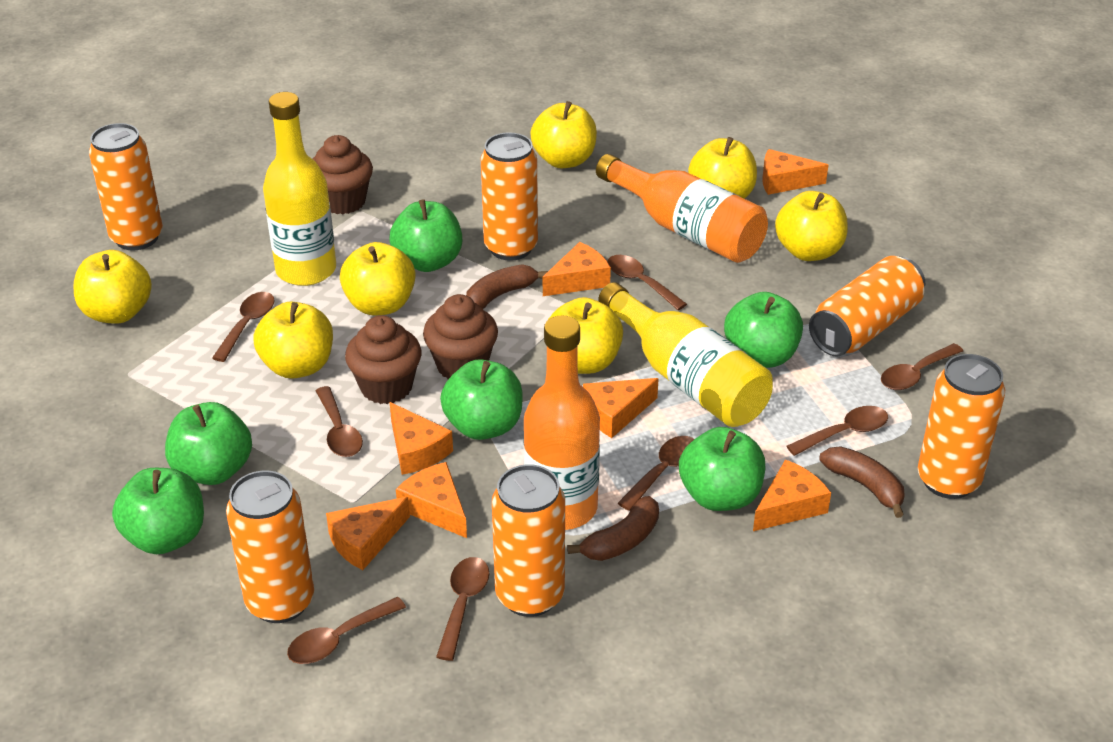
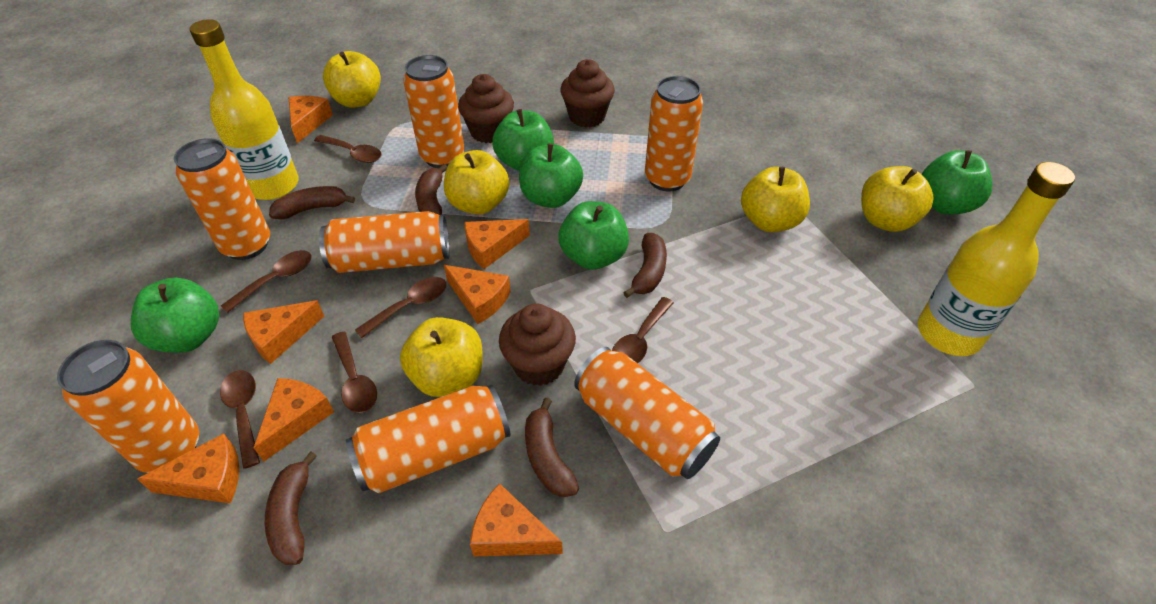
brown banana: [466,264,548,309] [567,496,659,561] [819,446,905,518] = 3 -> [265,451,317,565] [269,186,355,219] [415,164,447,215] [525,398,579,497] [623,233,667,298] = 5
brown spoon: [212,292,275,362] [287,597,406,664] [316,386,363,457] [436,557,490,661] [607,255,687,310] [618,436,694,511] [787,406,888,456] [881,343,963,390] = 8 -> [220,370,260,469] [221,250,311,313] [314,135,382,163] [332,332,377,413] [355,277,446,338] [612,297,674,363] = 6
green apple: [112,468,204,554] [165,402,252,485] [389,199,462,272] [440,359,523,440] [679,427,765,511] [724,292,803,368] = 6 -> [131,277,219,353] [492,109,554,171] [519,143,583,208] [558,201,629,270] [921,150,992,215] = 5
orange bottle: [523,315,600,530] [596,154,768,263] = 2 -> none = 0
orange can: [89,123,163,251] [226,470,314,623] [481,132,538,261] [492,464,565,617] [809,256,925,356] [918,354,1005,499] = 6 -> [57,340,199,473] [174,138,270,260] [319,211,450,273] [346,384,510,493] [403,55,464,168] [574,347,720,479] [645,76,703,192] = 7
yellow apple: [74,250,152,324] [253,302,333,379] [340,242,416,316] [530,101,597,168] [547,297,623,374] [688,137,757,199] [775,191,848,261] = 7 -> [323,51,381,108] [400,317,483,397] [444,150,509,215] [741,167,810,232] [861,166,933,232] = 5

